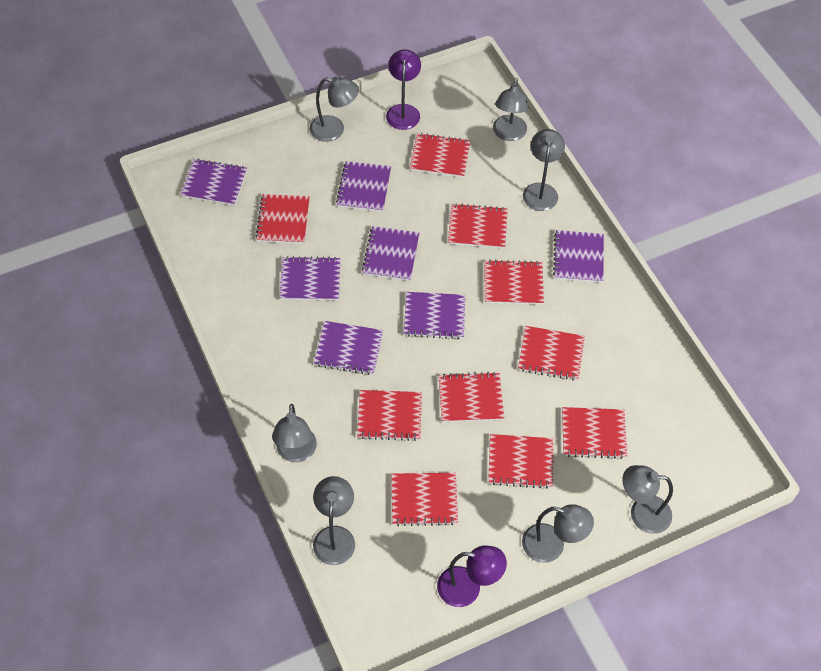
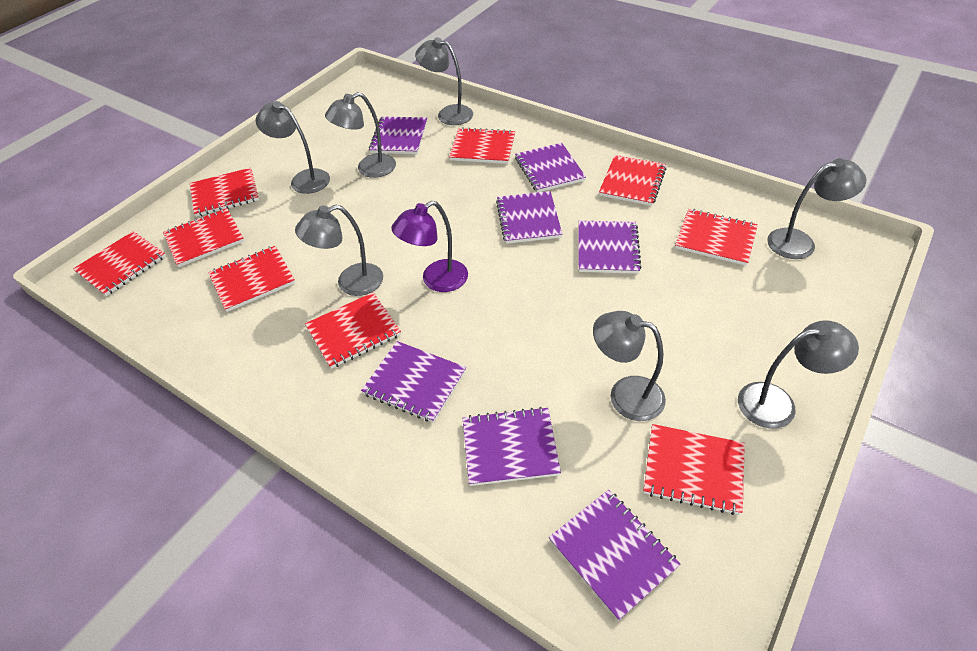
purple lamp: [386,49,421,130] [437,545,507,607] = 2 -> [391,201,468,292] = 1
red notebook: [255,194,310,244] [357,390,422,441] [391,473,458,526] [410,133,470,178] [439,372,504,422] [448,203,508,249] [484,260,544,305] [488,434,553,489] [518,326,585,380] [562,407,627,459] = 10 -> [73,231,166,296] [163,208,244,267] [190,168,259,217] [208,246,295,312] [305,292,401,369] [449,127,515,164] [599,155,666,206] [643,424,745,515] [675,209,758,266] = 9

